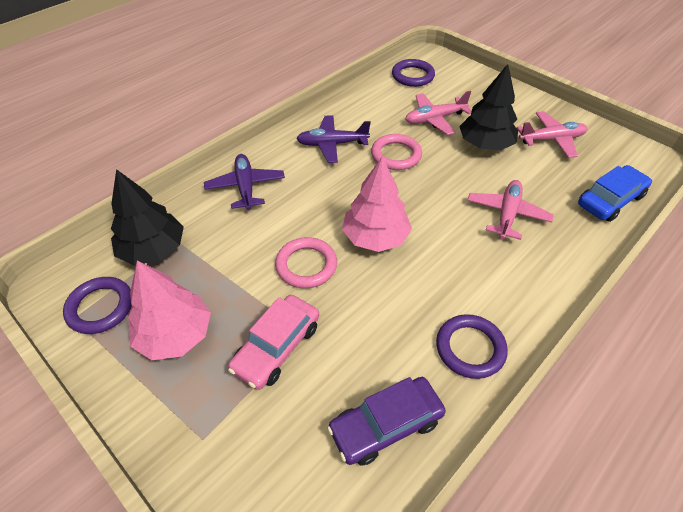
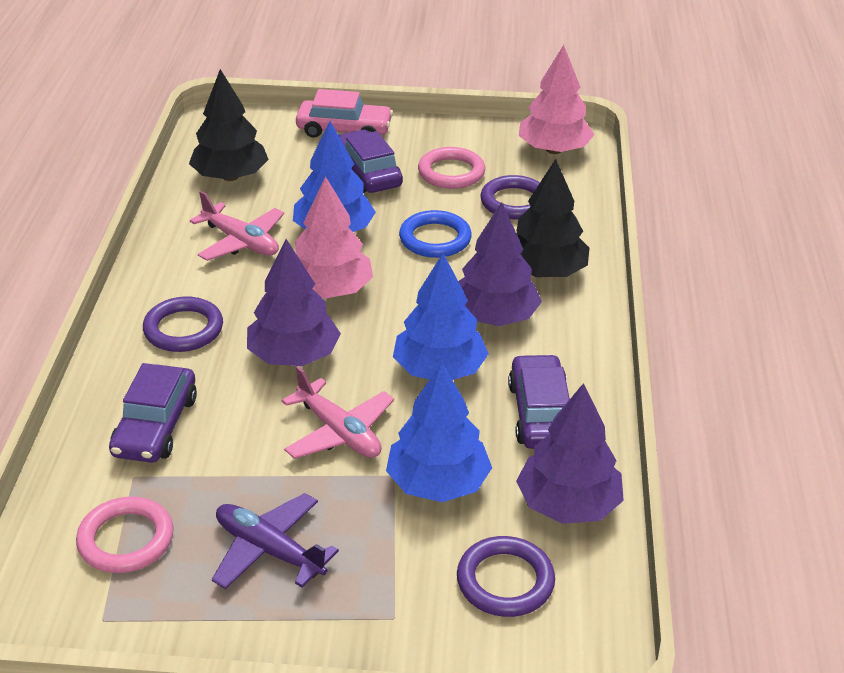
blue car: [578,165,652,222] = 1 -> none = 0
blue ring: none = 0 -> [399,210,472,258] = 1
blue tree: none = 0 -> [293,121,376,232] [386,362,492,502] [393,253,489,380] = 3
pink plane: [406,91,472,135] [467,180,554,240] [517,111,588,158] = 3 -> [190,191,284,261] [282,366,394,459] = 2
purple car: [327,377,446,466] = 1 -> [109,363,197,463] [338,130,403,193] [508,354,570,449] = 3
purple plane: [204,154,285,210] [296,115,371,163] = 2 -> [212,493,339,589] = 1
purple tree: none = 0 -> [247,239,341,366] [458,202,542,326] [516,383,624,524] = 3

